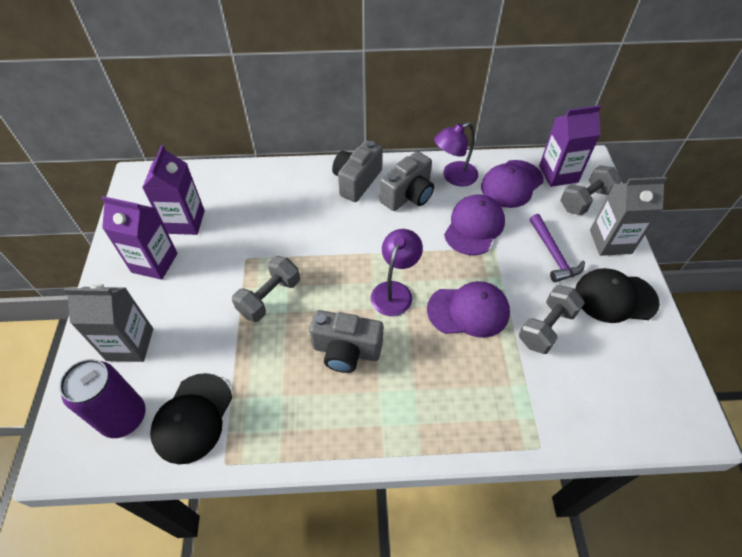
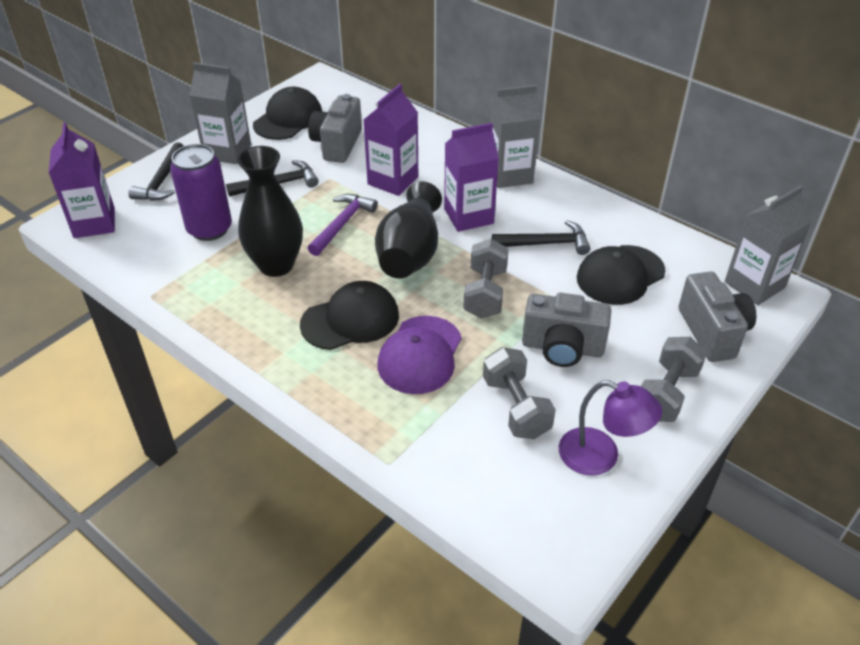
black cap: [150,373,232,464] [575,268,660,323] = 2 -> [253,87,322,140] [300,281,399,350] [577,245,666,305] = 3
black hammer: none = 0 -> [128,142,184,201] [226,160,319,197] [492,220,590,255] = 3
black vase: none = 0 -> [237,146,303,277] [375,181,442,279] = 2
grey carton: [64,284,153,362] [590,177,667,256] = 2 -> [189,62,251,164] [490,85,540,188] [725,185,812,305] = 3
purple cap: [427,281,510,338] [444,194,505,255] [481,160,544,208] = 3 -> [377,316,462,394] = 1
purple lamp: [371,229,423,316] [434,122,478,187] = 2 -> [559,380,662,476] = 1

